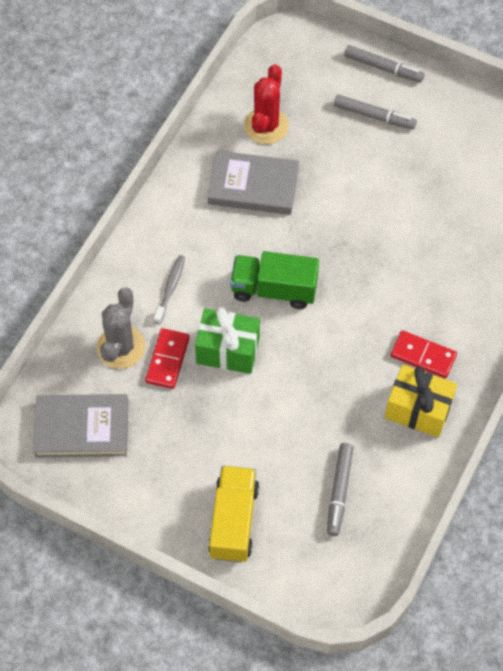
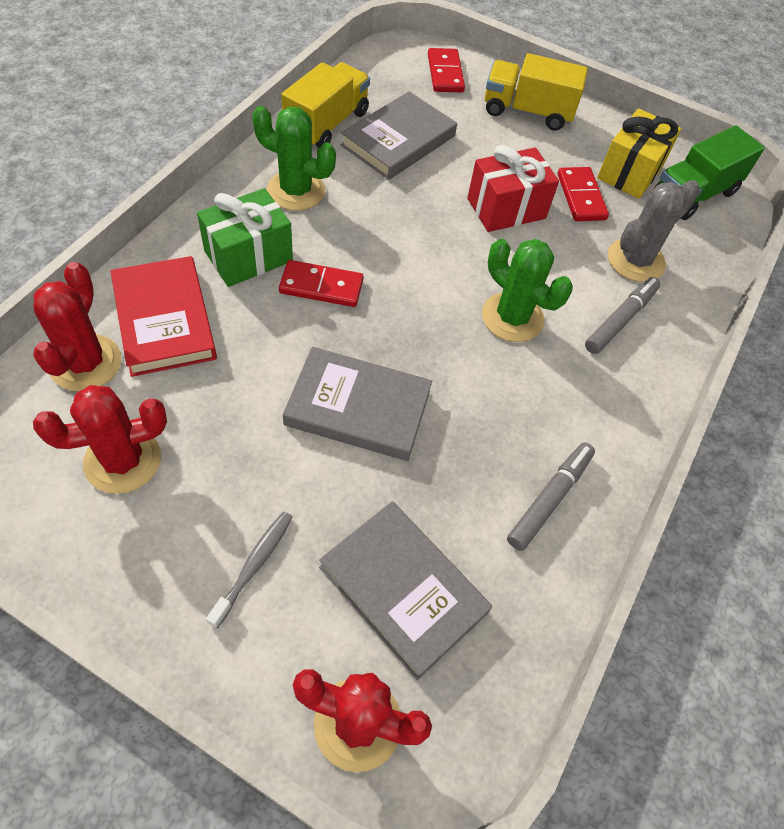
green cactus: none = 0 -> [252,106,336,211] [482,239,573,342] = 2
grey book: [33,394,128,457] [208,150,299,215] = 2 -> [283,347,432,461] [319,501,492,680] [341,91,457,180] = 3
grey marker: [327,443,354,536] [334,95,417,130] [344,45,424,82] = 3 -> [507,442,595,551] [585,277,660,354] = 2
red book: none = 0 -> [110,256,217,377] = 1
red cactus: [244,64,289,144] = 1 -> [33,262,121,391] [33,385,167,494] [293,669,432,772] = 3
red domino: [145,328,190,389] [391,330,457,378] = 2 -> [279,260,364,307] [428,48,465,92] [558,167,609,221] = 3
red gift: none = 0 -> [467,145,559,232] = 1
yellow truck: [208,465,259,562] = 1 -> [281,62,370,148] [485,53,588,131] = 2

